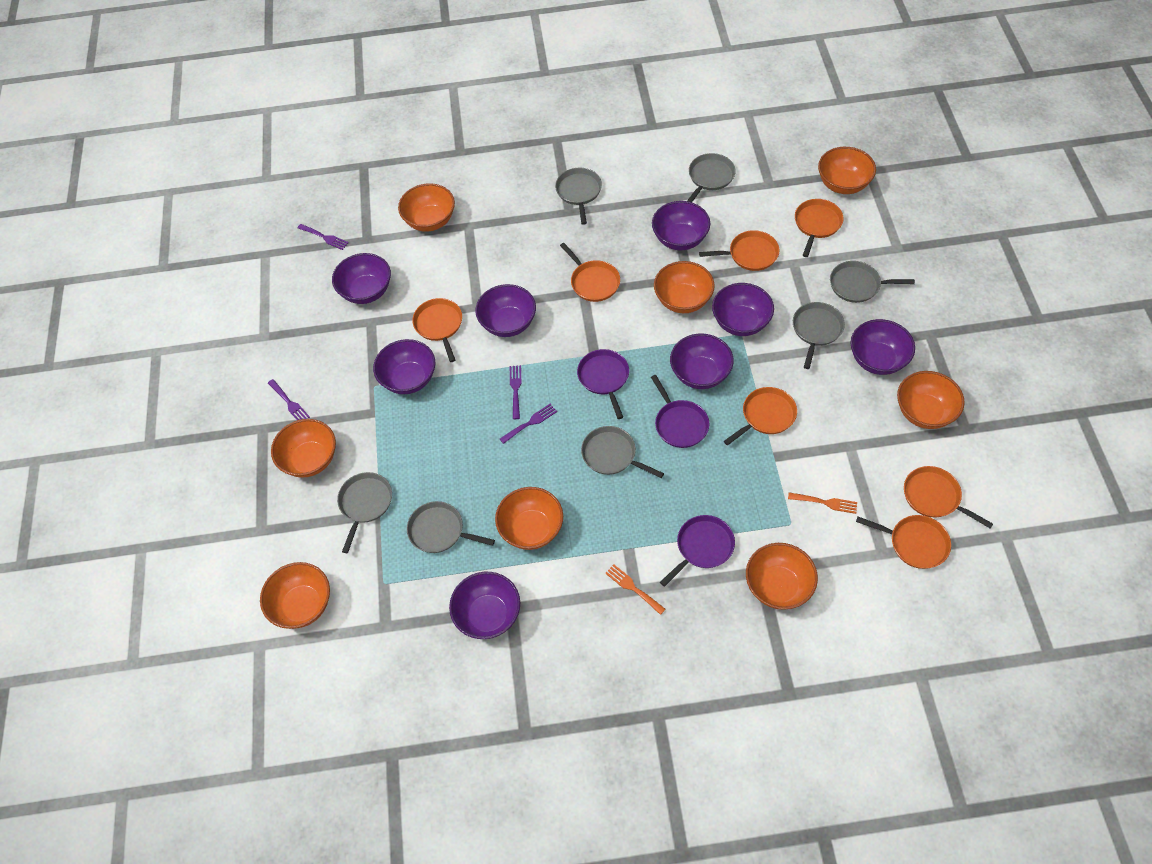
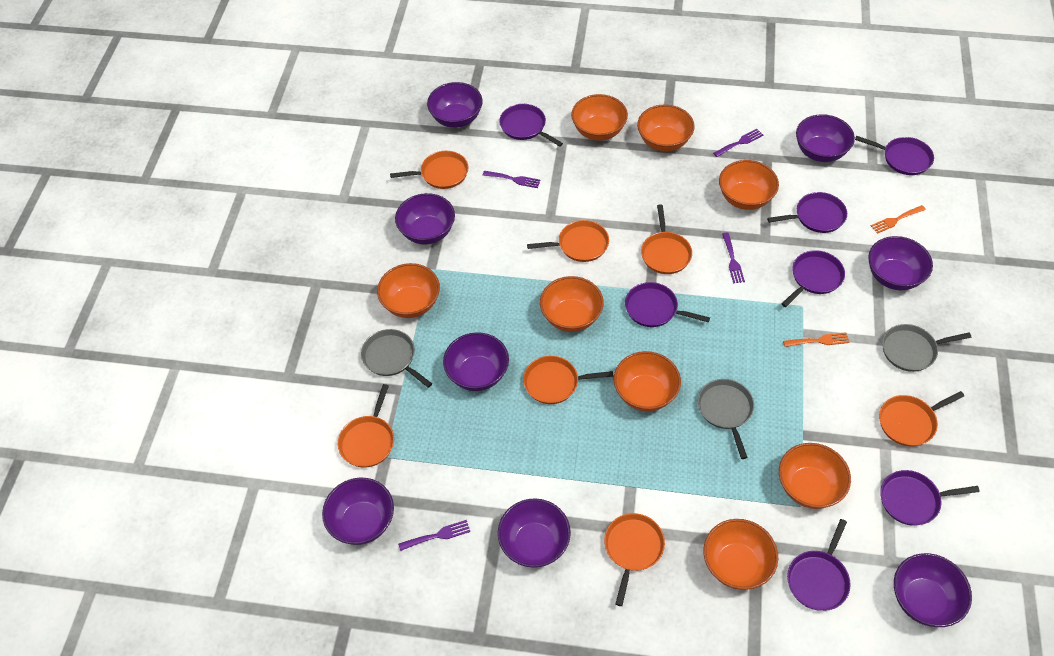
grey pan: [337,472,392,553] [407,501,495,553] [555,168,602,225] [581,426,664,478] [687,153,736,202] [793,302,845,369] [830,261,915,303] = 7 -> [361,329,432,388] [698,379,754,459] [882,324,971,372] = 3
purple pan: [577,349,629,419] [651,375,709,448] [660,515,735,587] = 3 -> [499,104,563,147] [625,282,710,327] [767,192,847,233] [781,250,845,307] [787,519,851,611] [855,136,934,175] [880,470,980,526] = 7

